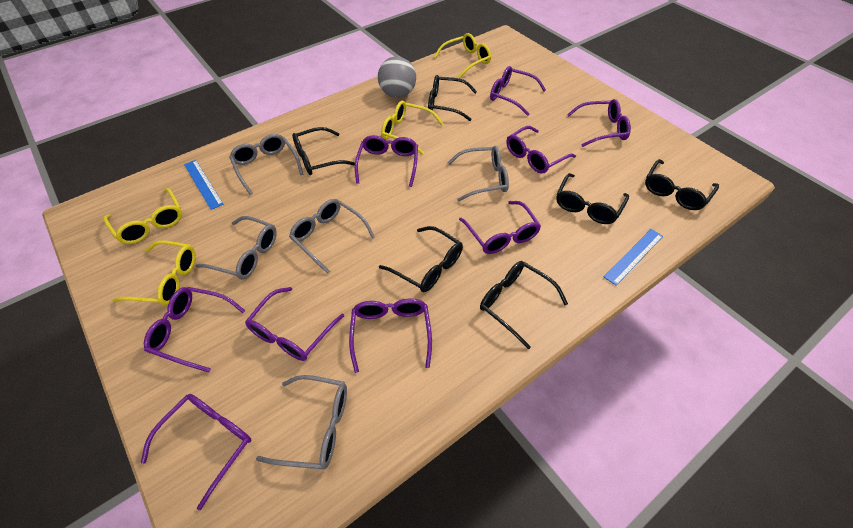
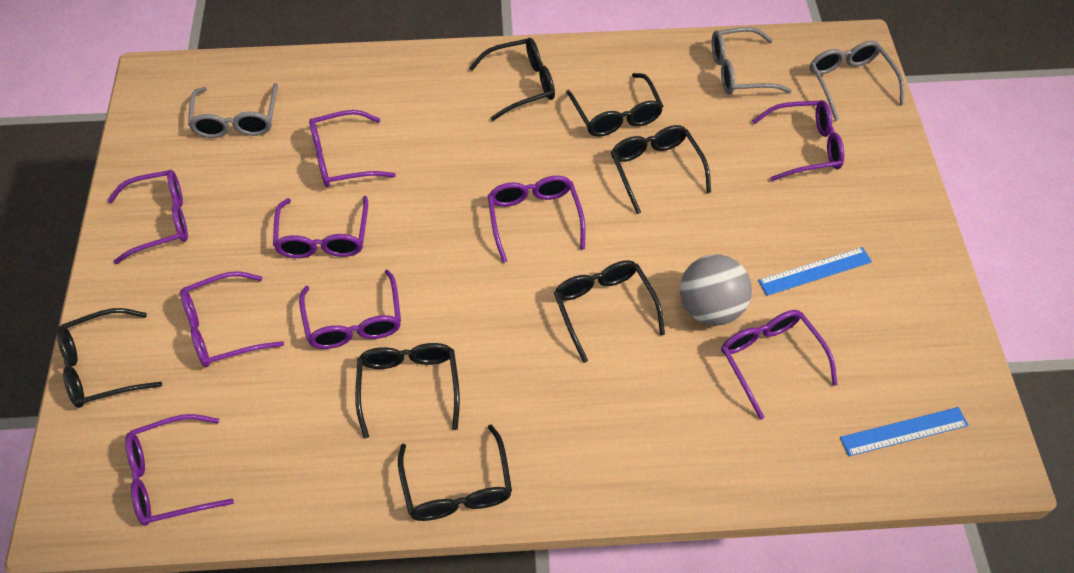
black glasses: [292,127,355,175] [379,226,463,292] [428,75,477,121] [480,261,568,349] [556,173,629,224] [645,159,719,210] = 6 -> [57,308,162,408] [355,343,460,438] [398,425,512,521] [469,38,555,121] [554,260,665,363] [566,73,663,137] [611,125,711,214] = 7
grey glasses: [195,216,277,279] [229,134,304,195] [256,375,347,470] [289,199,375,274] [447,146,509,202] = 5 -> [188,83,278,138] [712,27,792,95] [810,41,904,121] = 3
yellow glasses: [103,188,182,244] [112,240,196,306] [381,101,444,155] [434,33,491,78] = 4 -> none = 0

